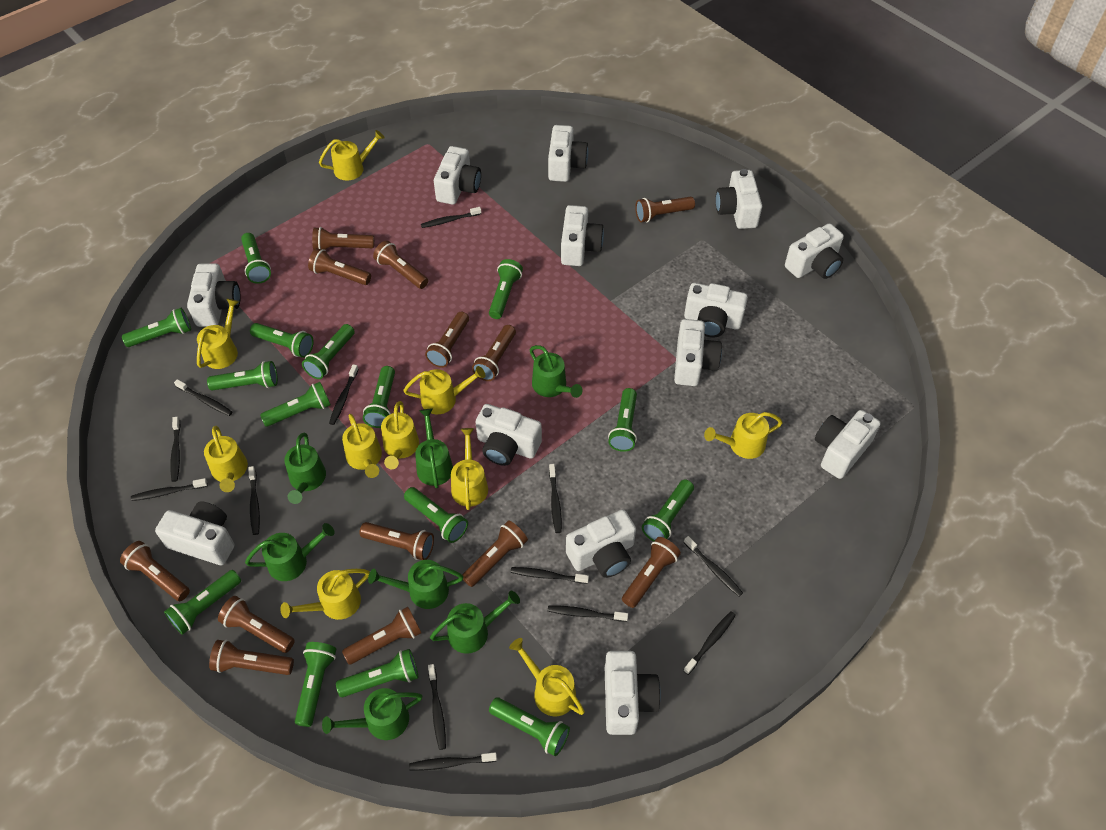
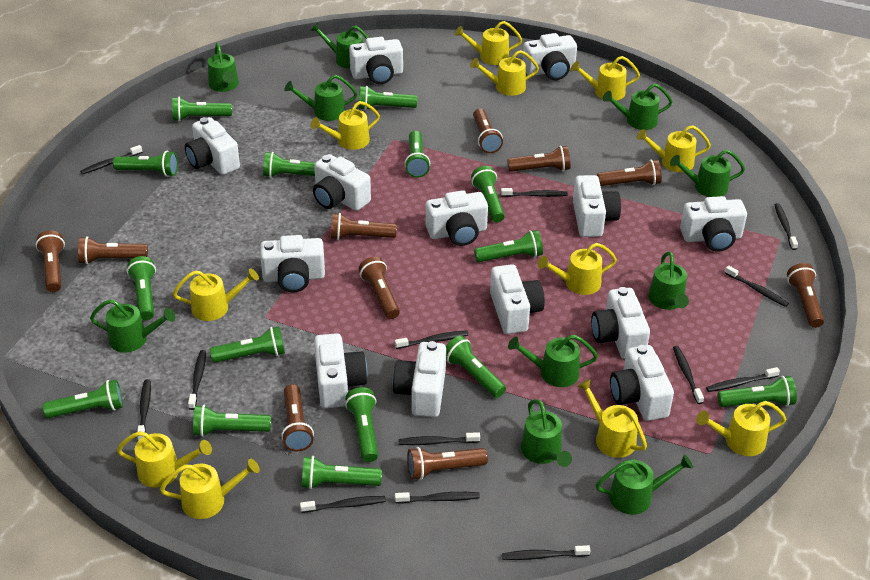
brown flashlight: [120,541,190,601] [209,640,294,675] [218,596,295,653] [308,248,371,285] [312,227,374,251] [342,607,421,665] [359,522,434,560] [373,240,428,289] [425,312,469,368] [462,520,528,587] [472,325,516,381] [622,537,681,608] [635,197,695,223] = 13 -> [36,230,65,292] [78,236,148,264] [281,384,314,451] [331,213,397,240] [359,257,400,319] [407,447,488,480] [473,109,503,153] [507,146,570,172] [597,159,662,186] [787,263,824,328] = 10
green watering can: [245,523,335,581] [284,433,326,504] [322,688,422,740] [368,560,464,609] [415,408,453,488] [430,591,520,654] [530,345,583,398] = 7 -> [90,299,175,352] [208,43,239,92] [284,75,357,121] [310,22,369,68] [508,335,598,387] [521,399,572,467] [596,454,693,515] [603,84,673,130] [648,251,689,310] [670,150,745,197] = 10
yellow watering can: [197,299,239,369] [204,426,248,492] [280,569,370,620] [319,130,385,181] [342,414,382,478] [381,401,419,469] [403,366,486,414] [451,428,488,510] [509,638,585,716] [704,412,783,459] = 10 -> [117,431,212,488] [160,459,260,519] [173,269,259,321] [311,101,380,150] [455,21,522,65] [470,50,539,96] [538,243,617,295] [571,56,640,101] [577,379,647,458] [637,125,711,172] [696,401,786,456] = 11

